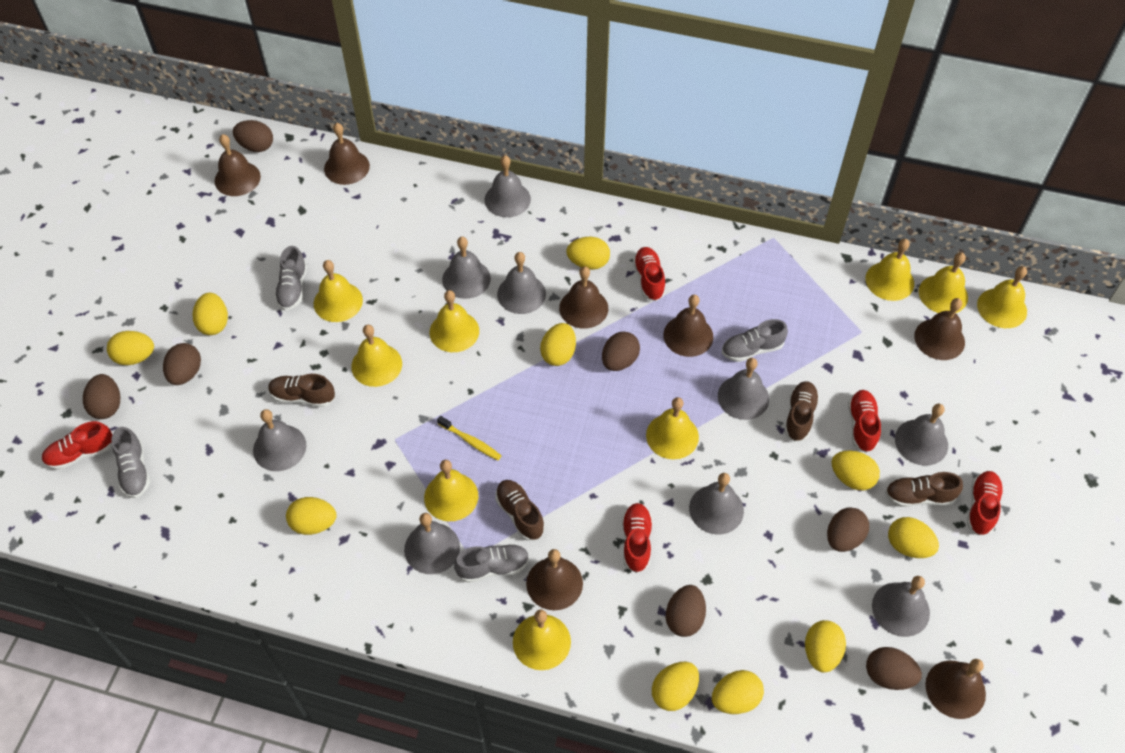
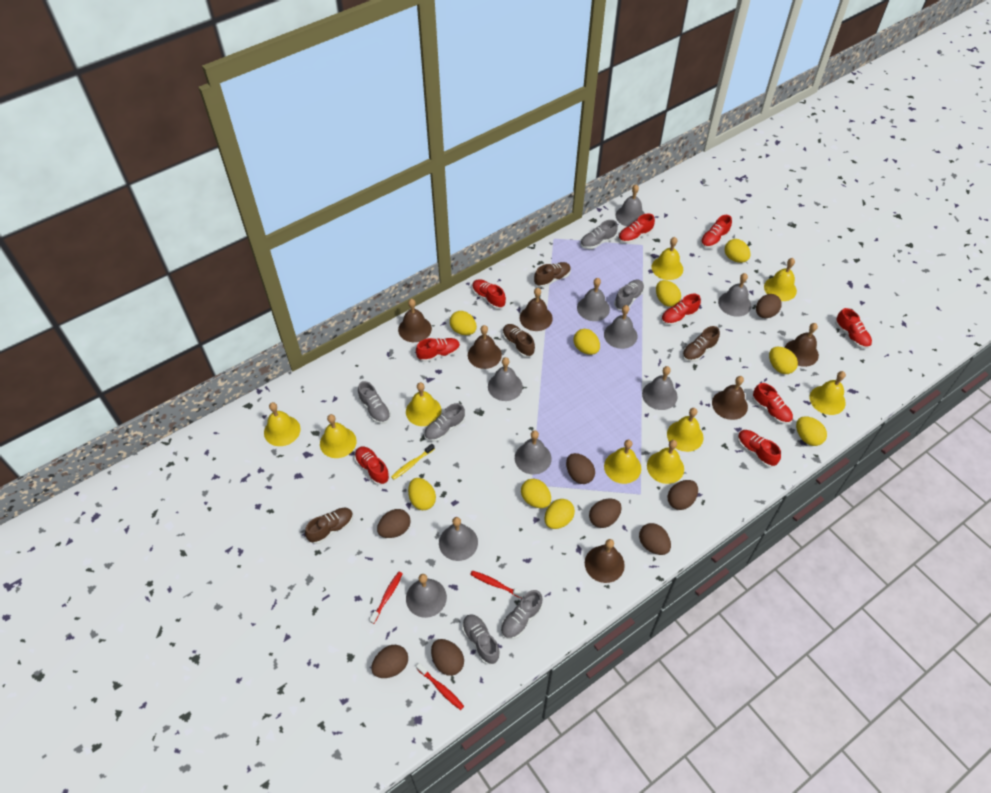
brown bell: [215,134,261,196] [324,123,370,185] [526,549,583,610] [559,266,608,329] [663,295,713,357] [914,298,965,360] [925,659,986,719] = 7 -> [398,299,432,342] [468,325,502,369] [520,288,553,331] [585,539,625,583] [712,376,748,420] [784,323,819,367] = 6
brown egg: [83,374,120,419] [163,343,201,385] [233,120,273,152] [602,331,640,371] [666,585,706,637] [827,507,869,552] [866,647,922,690] = 7 -> [371,645,408,678] [377,509,411,538] [431,639,464,676] [566,453,595,484] [589,499,622,528] [639,523,671,555] [667,480,698,510] [756,294,782,318] = 8
grey shoe: [111,427,150,498] [274,246,307,311] [454,544,529,583] [722,319,788,362] = 4 -> [358,381,391,424] [424,403,465,442] [462,614,500,664] [501,590,543,639] [580,220,618,249] [614,279,644,310] = 6
red shoe: [42,421,112,470] [622,503,652,573] [633,247,666,301] [848,390,881,453] [967,471,1004,536] = 5 -> [355,447,390,485] [416,338,460,362] [472,279,506,309] [618,214,655,243] [661,294,701,326] [700,215,732,248] [738,430,781,467] [752,383,793,424] [835,308,872,349] = 9
red toothbrush: none = 0 -> [369,572,403,624] [416,663,464,710] [470,571,524,598] = 3
yellow egg: [107,331,154,365] [193,293,228,335] [286,497,337,535] [540,323,576,366] [566,237,610,270] [652,662,699,711] [712,670,764,714] [805,620,846,673] [831,451,880,490] [888,517,939,558] = 10 -> [408,478,436,510] [450,311,477,335] [521,479,551,508] [545,499,575,529] [573,329,600,355] [656,280,681,307] [725,239,750,263] [769,347,798,374] [796,416,827,446] = 9

